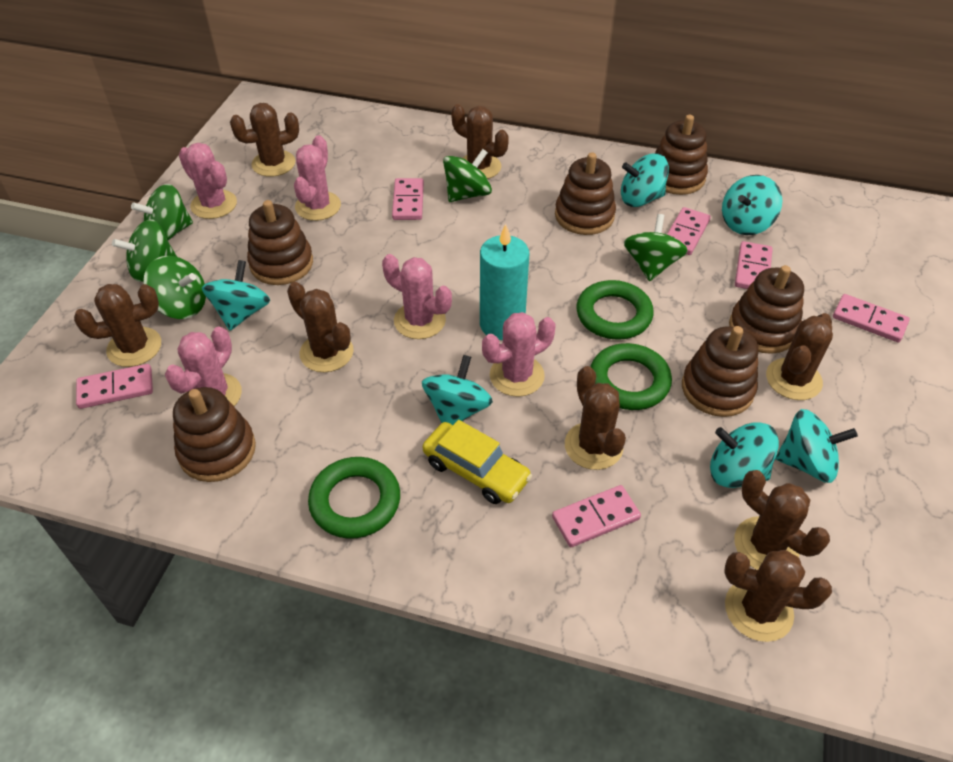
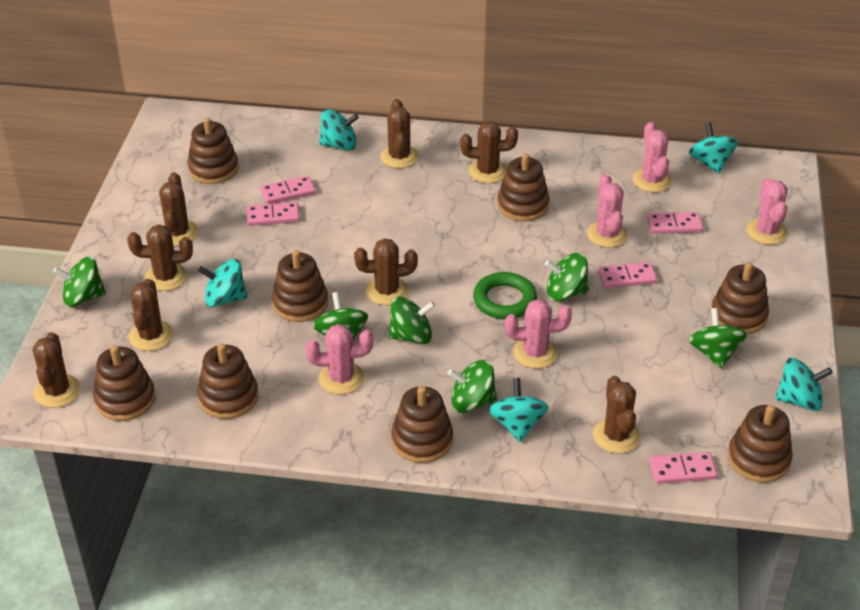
brown stacking toy: [173,387,256,482] [247,200,313,285] [555,153,616,235] [655,115,708,195] [682,326,758,417] [729,265,804,354] = 6 -> [93,345,155,421] [187,117,239,184] [197,343,258,419] [272,250,328,322] [391,386,453,463] [497,153,549,221] [711,262,769,334] [727,405,793,483] = 8
green ring: [308,457,400,539] [576,280,654,340] [590,343,672,410] = 3 -> [473,272,537,319] = 1
green spinning top: [112,219,177,282] [131,184,193,240] [143,256,206,319] [443,149,492,202] [624,214,688,281] = 5 -> [53,257,106,307] [312,292,368,340] [388,296,435,344] [447,360,497,413] [545,253,589,301] [689,308,747,369] = 6
pink domino: [76,364,153,409] [392,178,424,220] [552,485,641,547] [667,207,711,255] [735,241,773,289] [833,294,910,342] = 6 -> [246,202,300,226] [260,176,316,204] [598,262,657,288] [647,212,703,234] [649,452,717,484] = 5
turquoise candle: [480,224,529,340] = 1 -> none = 0
turquoise spinning top: [202,260,270,331] [422,355,493,425] [621,153,669,207] [710,422,779,488] [722,175,782,235] [776,409,858,483] = 6 -> [198,259,248,307] [319,109,359,151] [488,378,548,442] [689,122,738,174] [776,358,833,411] = 5
yellow car: [423,420,532,504] = 1 -> none = 0

